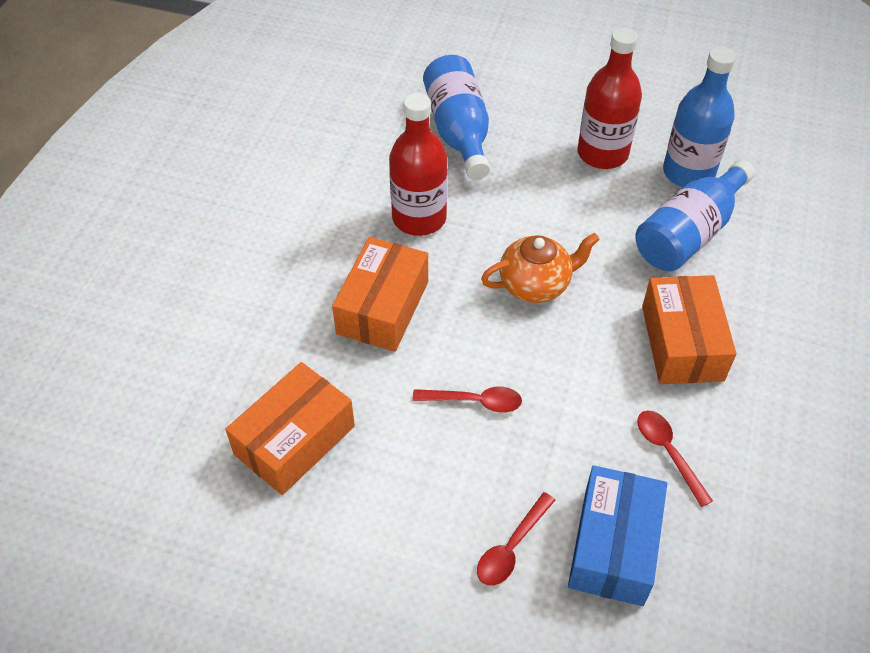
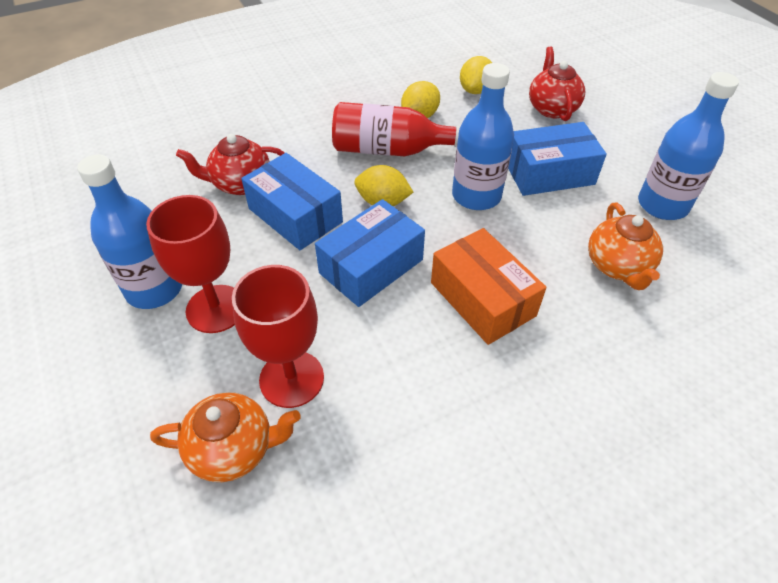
blue box: [568,465,667,606] = 1 -> [241,153,343,250] [315,199,425,307] [508,122,607,196] = 3
orange box: [225,362,355,495] [332,237,428,352] [642,275,736,384] = 3 -> [431,228,546,345] = 1
orange teapot: [481,233,600,303] = 1 -> [150,392,301,482] [588,202,663,290] = 2
red bottle: [389,93,448,236] [577,28,642,169] = 2 -> [332,102,460,156] = 1
red goblet: none = 0 -> [146,195,235,333] [232,265,324,408] = 2
red spoon: [413,387,522,413] [477,492,555,586] [637,410,713,507] = 3 -> none = 0
red teapot: none = 0 -> [176,134,285,195] [529,46,585,121] = 2
yellow lemon: none = 0 -> [354,165,413,206] [401,81,440,118] [460,56,492,94] = 3

